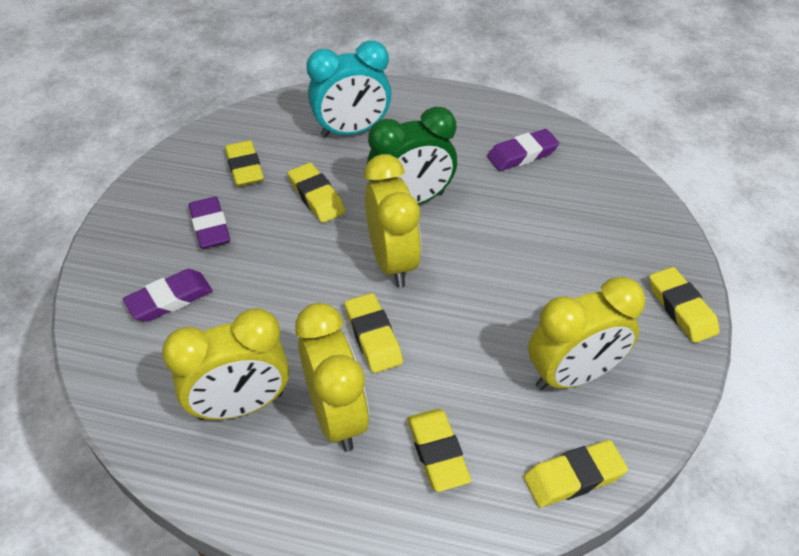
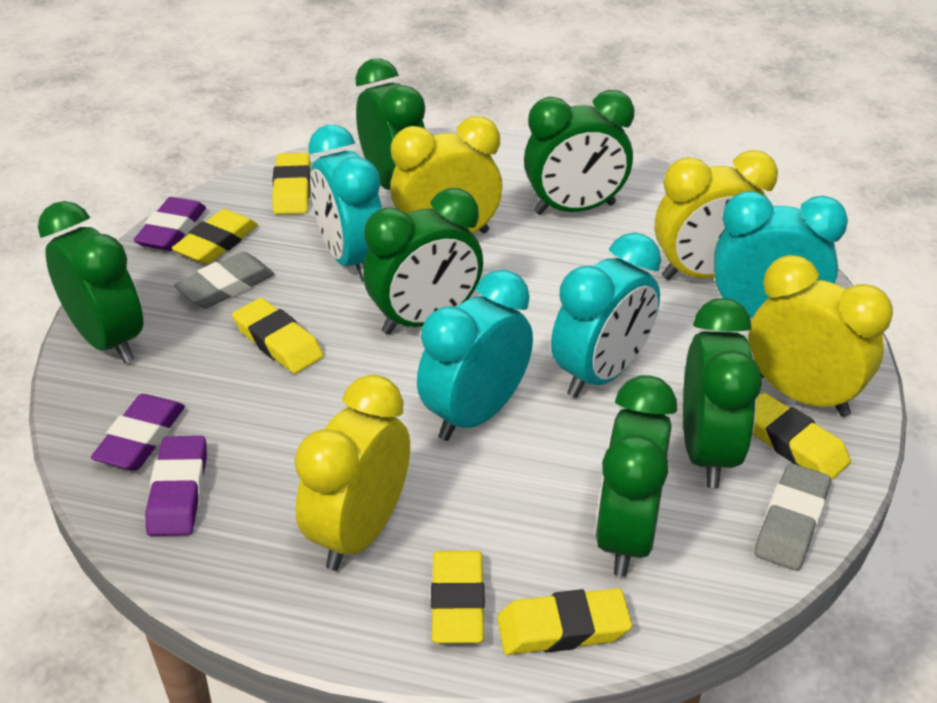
green clock: [367,107,457,205] = 1 -> [38,201,143,363] [355,58,426,190] [363,188,483,335] [524,90,634,215] [595,375,677,577] [683,298,762,488] = 6
grey eraser: none = 0 -> [174,252,275,308] [754,463,831,571] = 2
turquoise clock: [306,41,391,138] = 1 -> [308,125,382,282] [417,270,533,441] [551,232,661,398] [714,191,848,318] = 4

